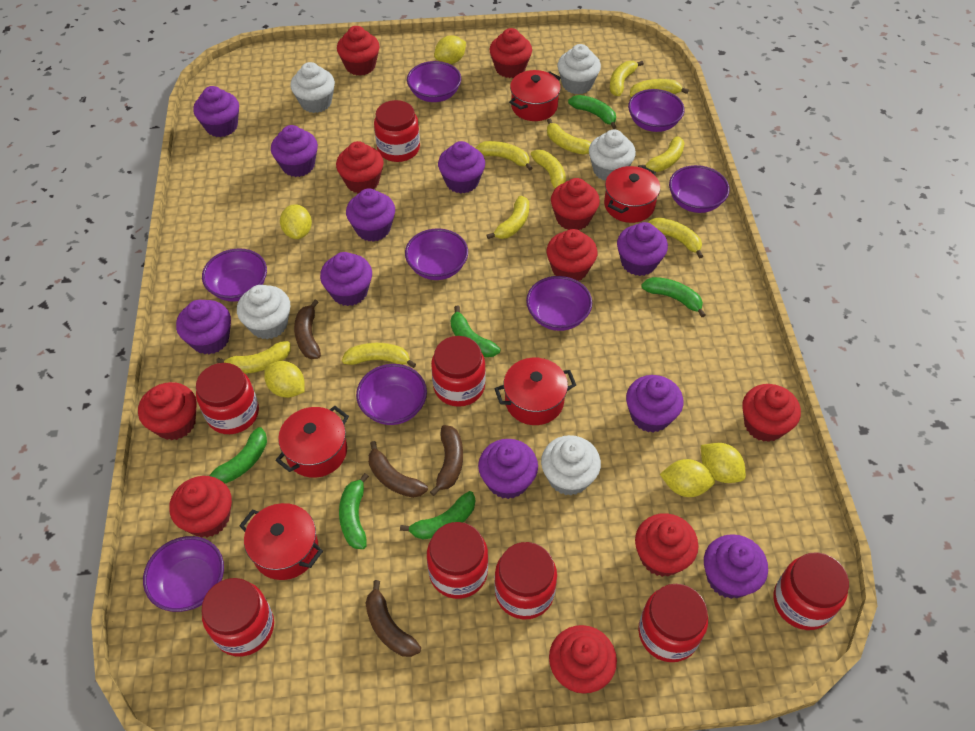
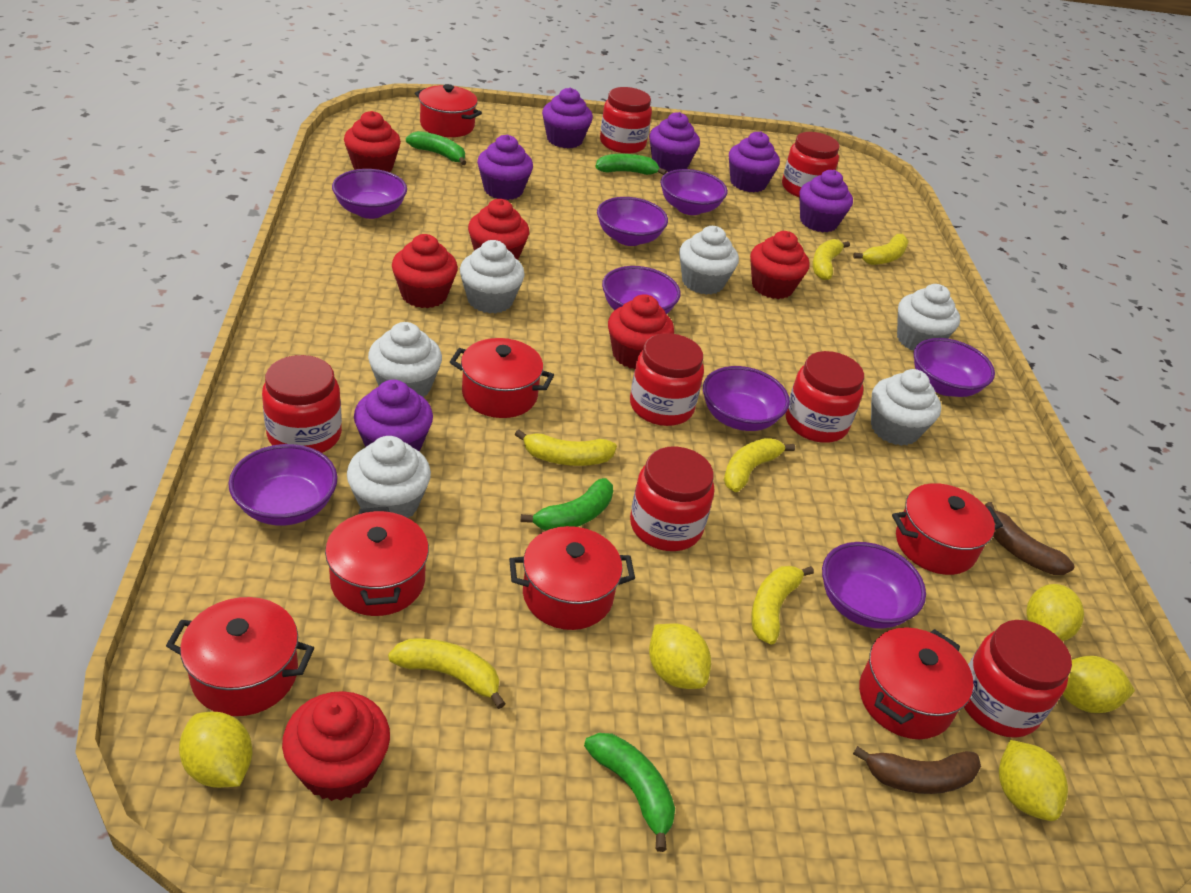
brown banana: [294,300,321,359] [366,580,421,657] [368,441,428,498] [430,425,463,496] = 4 -> [853,746,981,794] [985,502,1075,575] = 2
green banana: [209,427,267,483] [339,473,369,549] [400,491,475,539] [451,306,501,357] [568,95,617,129] [641,277,706,317] = 6 -> [406,131,467,165] [521,478,613,531] [584,733,675,852] [596,154,667,175] = 4
purple cupcake: [176,300,231,354] [193,86,239,137] [271,125,318,177] [320,252,372,306] [346,188,395,242] [438,141,485,194] [478,439,538,499] [617,222,668,276] [626,375,683,433] [704,534,768,599] = 10 -> [354,380,433,452] [477,135,533,200] [542,88,593,149] [649,112,700,172] [729,131,780,192] [799,170,853,232] = 6
red cupcake: [138,382,197,440] [169,476,232,537] [336,141,384,193] [337,26,380,76] [489,28,532,78] [546,229,597,281] [549,625,617,694] [551,178,600,230] [635,513,698,577] [742,384,801,442] = 10 -> [282,691,390,801] [344,111,401,172] [392,234,458,308] [468,199,529,260] [608,294,674,369] [750,231,810,299] = 6
red jar: [196,363,259,434] [202,578,274,656] [374,100,420,162] [427,522,488,599] [431,336,486,407] [494,542,557,619] [638,584,708,662] [774,553,849,630] = 8 -> [262,355,342,453] [600,87,652,153] [630,333,704,426] [630,446,714,551] [782,132,839,198] [785,351,864,443] [964,620,1072,738] = 7
red pot: [239,503,323,580] [275,406,349,478] [495,358,576,425] [509,70,561,121] [604,166,660,223] = 5 -> [166,597,314,716] [325,507,429,616] [415,84,482,137] [450,338,554,418] [509,526,635,630] [859,627,973,739] [892,483,1003,575] = 7
white cupcake: [237,285,290,339] [290,62,335,113] [541,435,601,496] [557,44,601,94] [589,130,636,181] = 5 -> [347,436,431,518] [368,322,442,398] [460,240,525,314] [679,226,739,295] [871,369,941,446] [897,284,960,350] = 6
yellow banana: [216,341,290,374] [342,343,416,368] [476,141,532,171] [486,196,529,239] [531,150,566,189] [547,119,591,155] [610,61,644,96] [630,79,689,97] [638,136,685,172] [647,217,703,259] = 10 -> [388,638,506,709] [515,429,617,466] [724,438,795,492] [751,566,814,645] [812,239,850,280] [853,234,909,265] = 6

